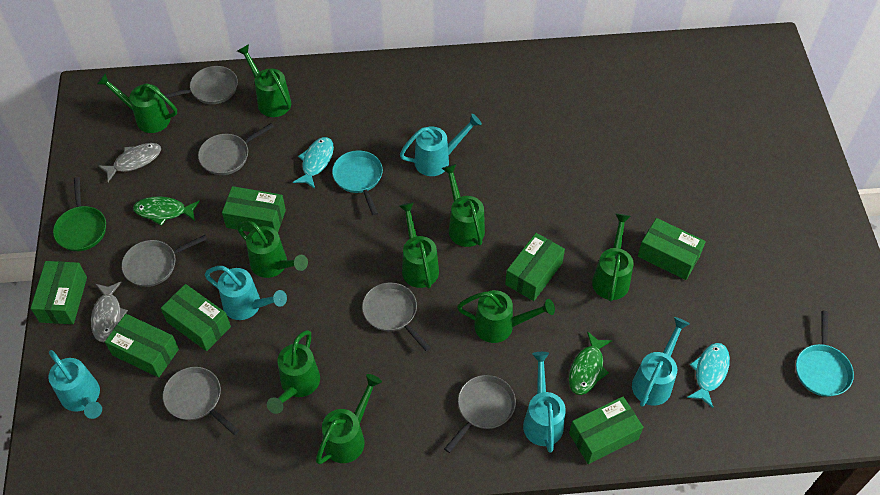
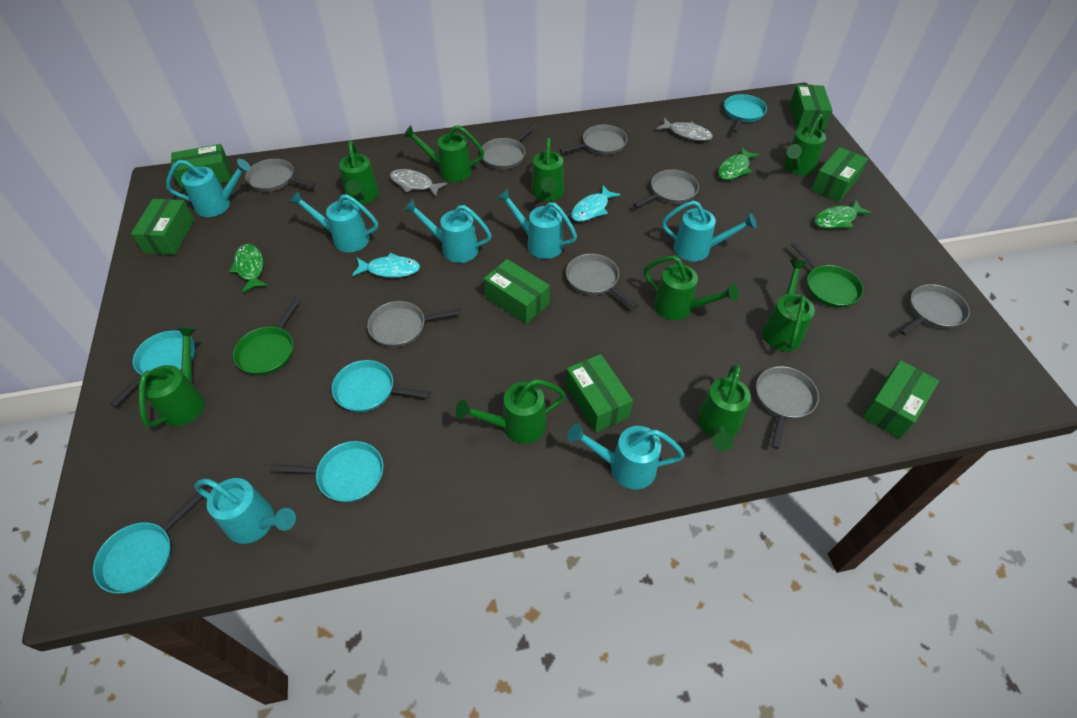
green fish: [133,197,200,226] [569,331,612,395] = 2 -> [229,244,268,293] [718,147,760,180] [814,200,872,229] = 3
green pan: [53,177,106,251] = 1 -> [233,298,301,375] [791,242,863,308] = 2
grey pan: [121,235,207,287] [163,367,239,435] [164,66,238,104] [198,123,274,175] [362,282,431,351] [444,375,516,453] = 6 -> [245,159,316,192] [367,301,462,347] [482,123,537,169] [560,125,627,155] [566,254,638,309] [633,170,699,207] [756,366,819,449] [900,284,970,335] = 8
turquoise pan: [332,150,383,216] [796,311,854,397] = 2 -> [93,492,203,594] [110,331,195,407] [270,441,384,502] [332,360,431,412] [724,94,767,133] = 5
turquoise watering can: [48,350,102,419] [205,266,287,320] [400,114,482,176] [523,352,566,453] [632,317,689,407] = 5 -> [166,159,251,217] [194,478,296,544] [290,191,378,252] [404,199,492,263] [497,189,577,259] [568,423,685,489] [662,200,757,262] = 7

